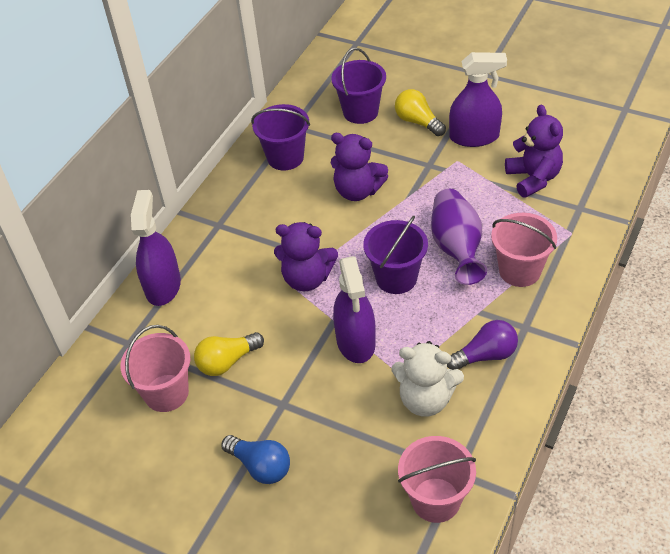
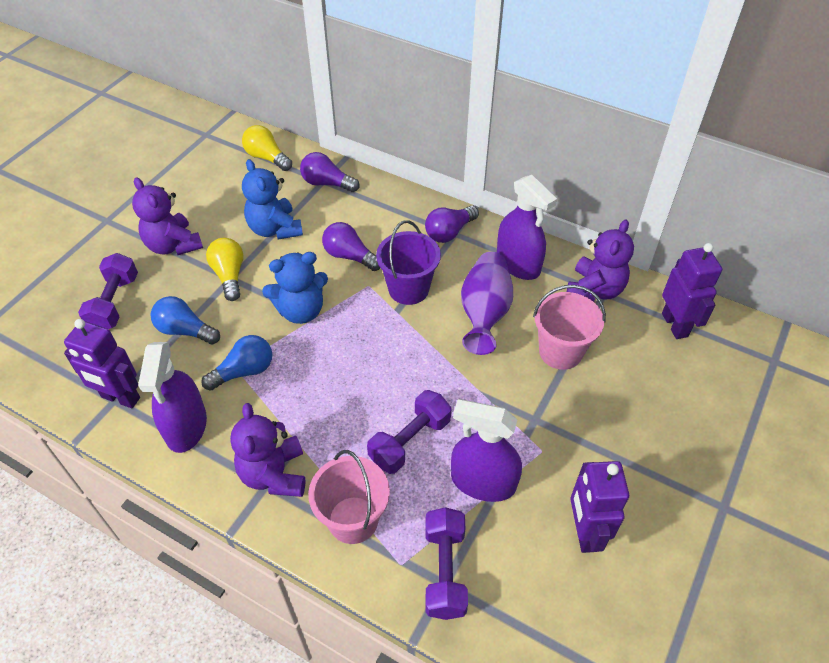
blue light bulb: [221,435,290,484] = 1 -> [151,296,220,344] [201,335,272,391] = 2
blue teddy bear: none = 0 -> [242,159,303,239] [262,252,328,324] = 2
pink bucket: [120,325,190,412] [398,436,476,523] [491,213,557,287] = 3 -> [308,450,390,544] [533,285,606,370] = 2
purple bucket: [251,104,310,171] [331,48,386,124] [363,216,428,294] = 3 -> [376,220,441,305] = 1
purple dumbbell: none = 0 -> [78,253,138,329] [367,390,452,474] [425,507,468,620] = 3
purple light bulb: [447,320,518,370] = 1 -> [300,152,359,192] [322,222,381,271] [425,206,479,243] = 3
purple robot: none = 0 -> [64,319,140,408] [570,461,629,553] [662,243,722,339] = 3
white teddy bear: [391,341,464,417] = 1 -> none = 0

